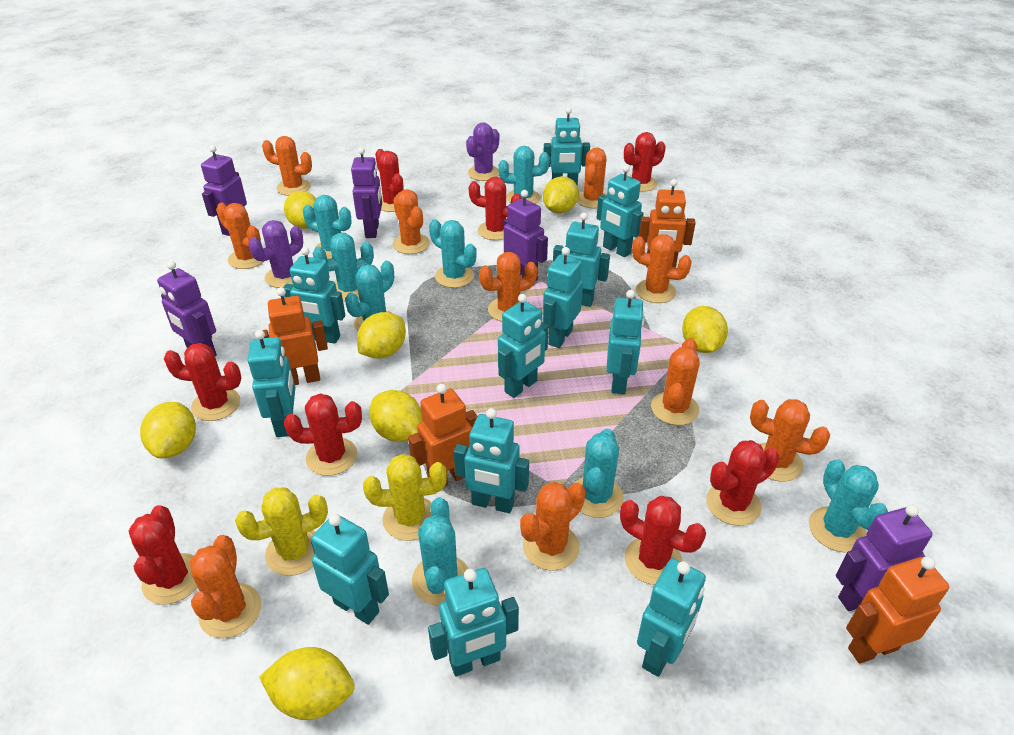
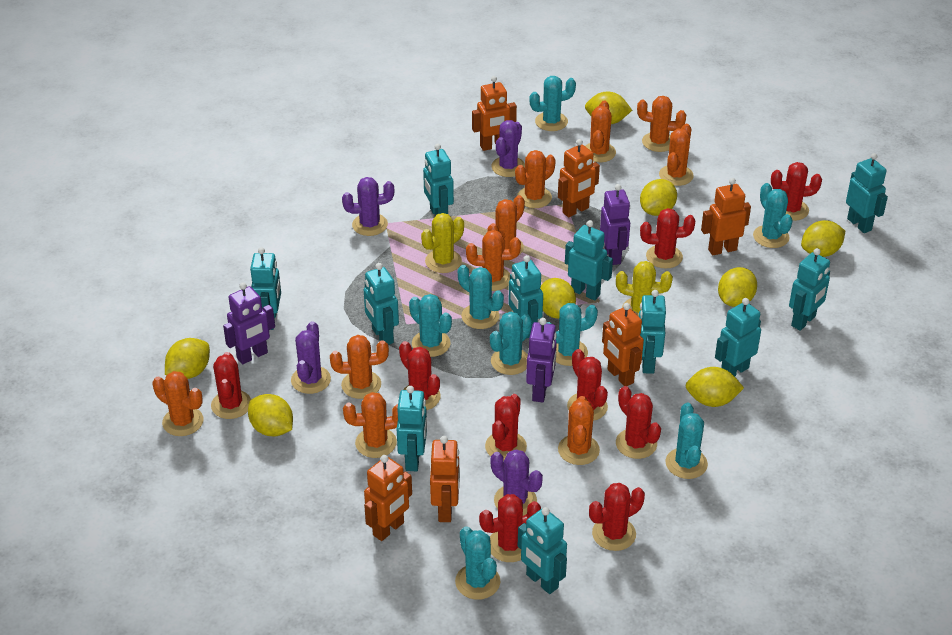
orange robot: [262,287,328,385] [408,384,477,487] [639,179,696,268] [846,556,949,664] = 4 -> [364,455,412,541] [430,436,460,522] [472,76,517,151] [558,139,600,217] [602,303,644,386] [701,178,751,255] = 6
purple cactus: [248,220,303,288] [466,122,499,181] = 2 -> [291,321,331,394] [342,177,394,236] [491,120,525,177] [491,450,543,516] = 4
purple robot: [157,261,217,356] [201,145,247,236] [351,147,382,238] [504,190,548,281] [836,504,932,611] = 5 -> [223,282,275,365] [526,318,557,402] [600,184,630,265] = 3
red cactus: [129,505,197,605] [164,343,241,421] [284,393,362,476] [375,149,404,212] [468,177,522,240] [620,496,706,585] [624,132,666,192] [706,440,779,526] = 8 -> [211,352,251,419] [399,341,441,410] [479,494,541,562] [485,394,527,461] [567,349,608,421] [589,483,645,551] [616,386,661,459] [640,208,695,268] [771,162,822,221] = 9
turquoise robot: [247,330,295,437] [283,247,345,344] [311,514,389,625] [428,568,519,676] [454,408,529,513] [498,294,549,398] [543,247,583,348] [544,107,590,186] [553,212,610,307] [597,165,644,257] [606,290,644,394] [637,558,706,677] = 12 -> [250,247,281,330] [364,263,399,345] [397,386,427,471] [423,144,454,216] [508,255,543,339] [518,507,567,594] [565,220,613,300] [639,290,666,374] [715,298,761,376] [789,248,830,331] [846,153,888,233] = 11
yellow lemon: [140,402,196,458] [259,647,354,720] [284,191,316,229] [357,312,406,359] [369,390,423,442] [543,176,579,213] [682,306,728,353] = 7 -> [165,338,210,379] [248,394,293,436] [540,278,576,319] [585,91,632,124] [640,179,677,216] [685,367,744,407] [718,267,757,307] [801,220,845,257] = 8

